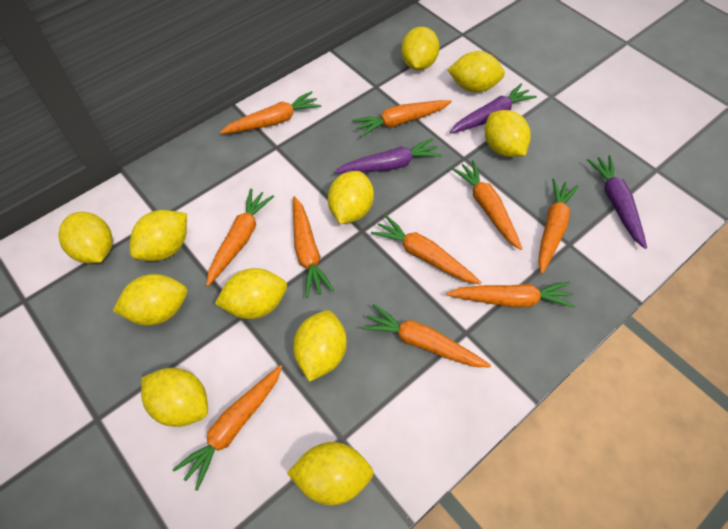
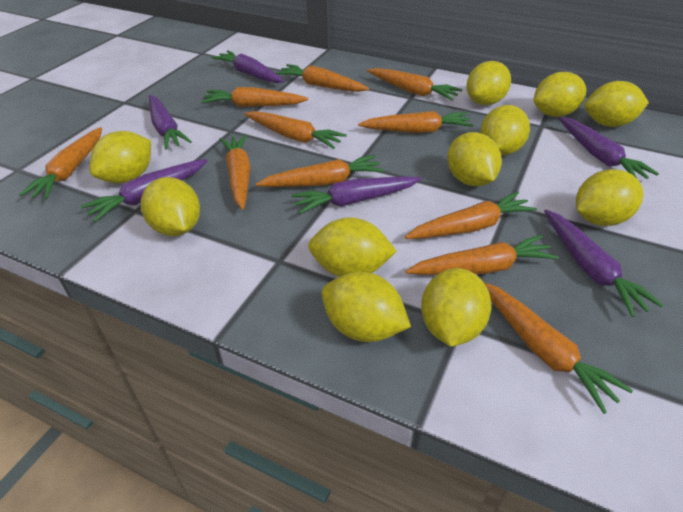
orange carrot: [172,365,282,491] [206,188,274,286] [220,91,321,134] [293,196,334,298] [352,100,452,137] [362,304,491,367] [371,215,481,284] [446,282,575,308] [452,160,522,250] [538,178,579,274] = 10 -> [19,127,102,199] [201,87,308,107] [219,135,251,210] [244,111,347,149] [256,155,385,187] [276,64,369,92] [358,111,473,133] [367,68,462,101] [405,192,537,239] [406,235,559,275] [484,282,633,414] = 11
purple carrot: [334,138,442,174] [450,83,537,134] [587,155,647,249] = 3 -> [81,159,208,222] [149,95,192,150] [212,50,285,83] [291,176,421,215] [544,210,663,317] [559,117,659,179] = 6

